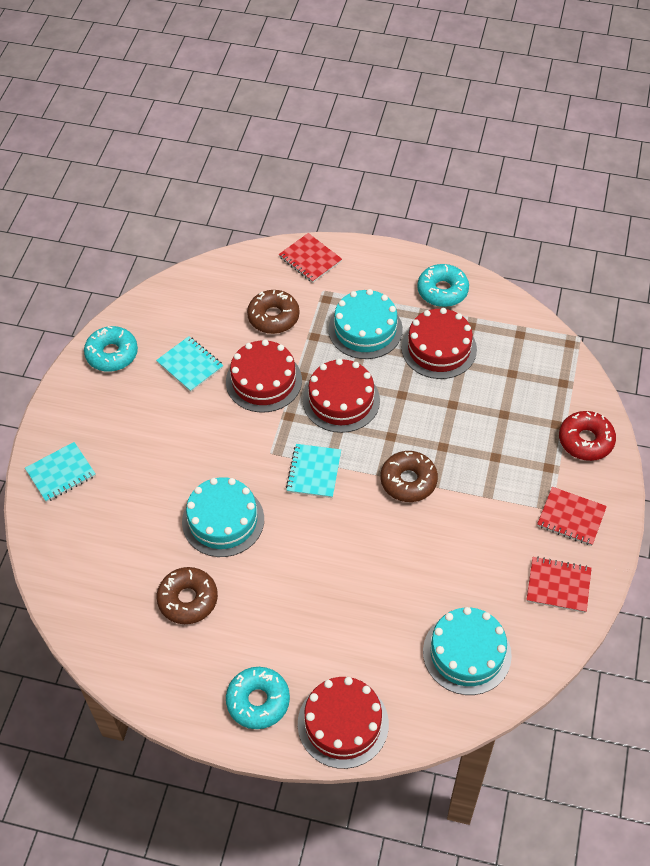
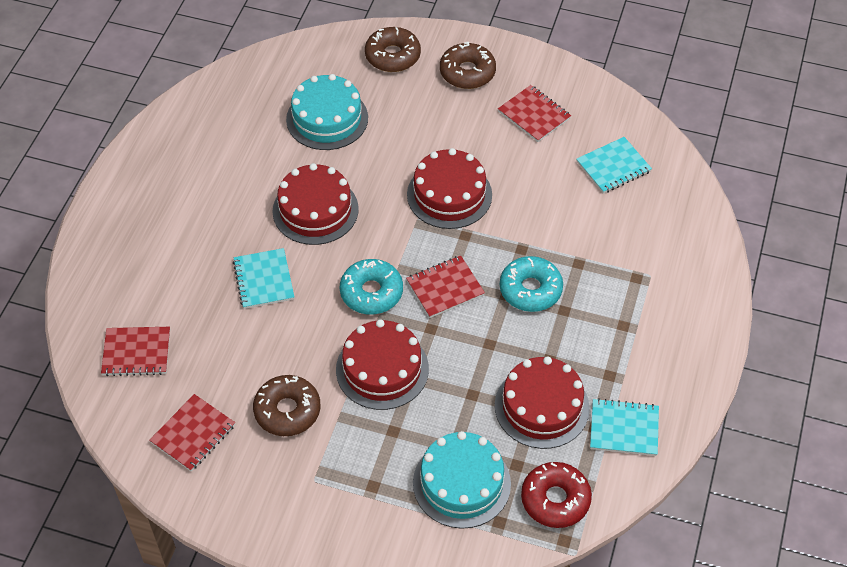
red notebook: [279,233,342,283] [527,557,592,613] [537,487,607,546] = 3 -> [101,327,170,376] [149,394,235,471] [406,255,485,318] [498,85,571,142] = 4
turquoise cake: [182,477,264,557] [328,289,403,359] [423,607,512,695] = 3 -> [286,74,368,150] [413,431,511,529] = 2
turquoise donut: [84,326,138,372] [226,667,290,729] [417,264,469,307] = 3 -> [340,259,403,314] [500,256,563,312] = 2

